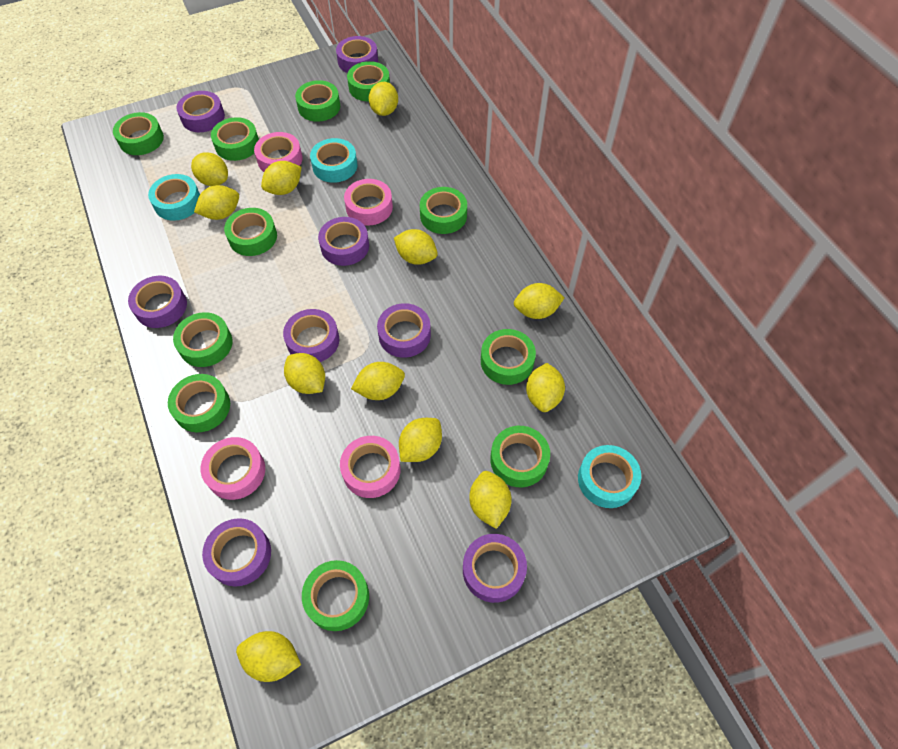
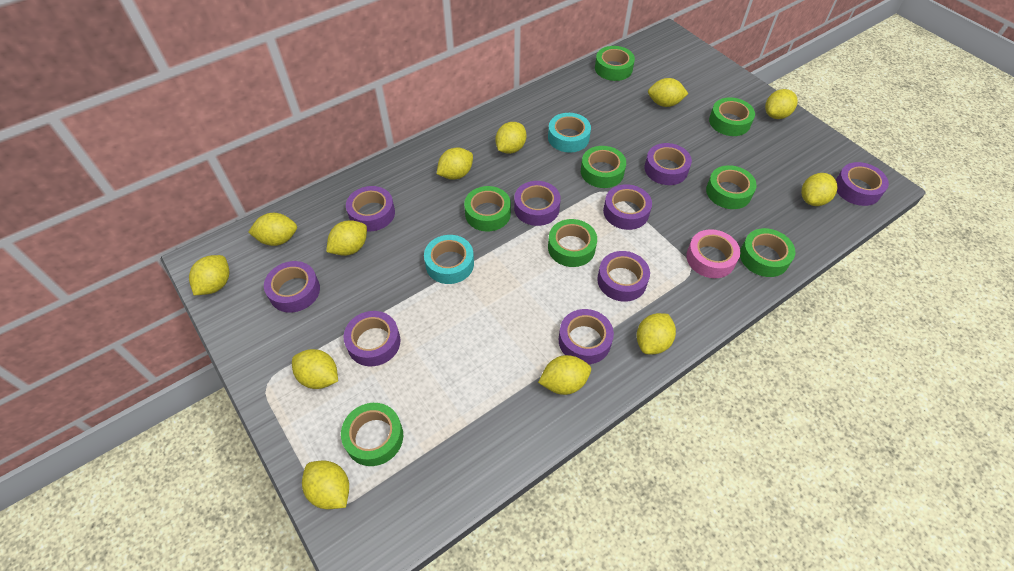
green tape: [113,112,164,155] [168,374,230,432] [173,312,233,367] [211,117,259,161] [224,208,277,256] [295,80,340,122] [302,560,369,631] [347,61,390,102] [420,187,467,234] [481,329,536,385] [490,426,550,487] = 11 -> [341,403,403,466] [464,186,511,232] [548,219,597,267] [581,146,626,188] [595,46,635,81] [706,165,757,209] [709,97,755,136] [740,228,795,277] = 8
pink tape: [201,437,265,500] [254,132,303,172] [340,436,400,498] [344,179,393,225] = 4 -> [686,229,740,278] = 1
purple tape: [128,276,187,328] [176,91,225,132] [202,518,271,587] [283,309,339,362] [318,217,369,266] [336,36,378,73] [377,303,431,358] [463,534,527,603] = 8 -> [264,261,320,313] [343,311,400,366] [346,186,395,231] [514,181,561,226] [559,309,614,364] [597,251,650,302] [603,184,652,230] [645,143,692,185] [836,162,889,206] = 9
turquoise tape: [148,174,200,221] [310,138,358,183] [578,445,641,508] = 3 -> [424,235,474,284] [548,113,591,153] = 2

